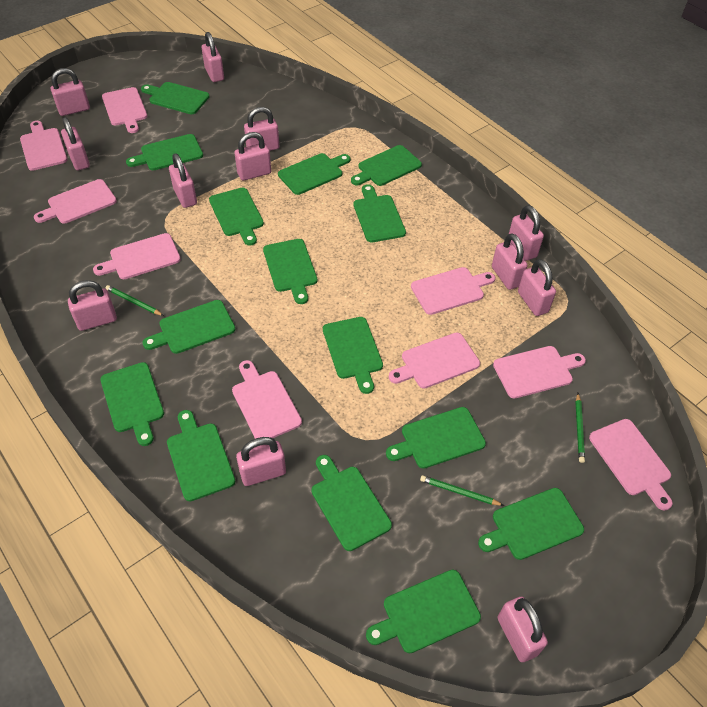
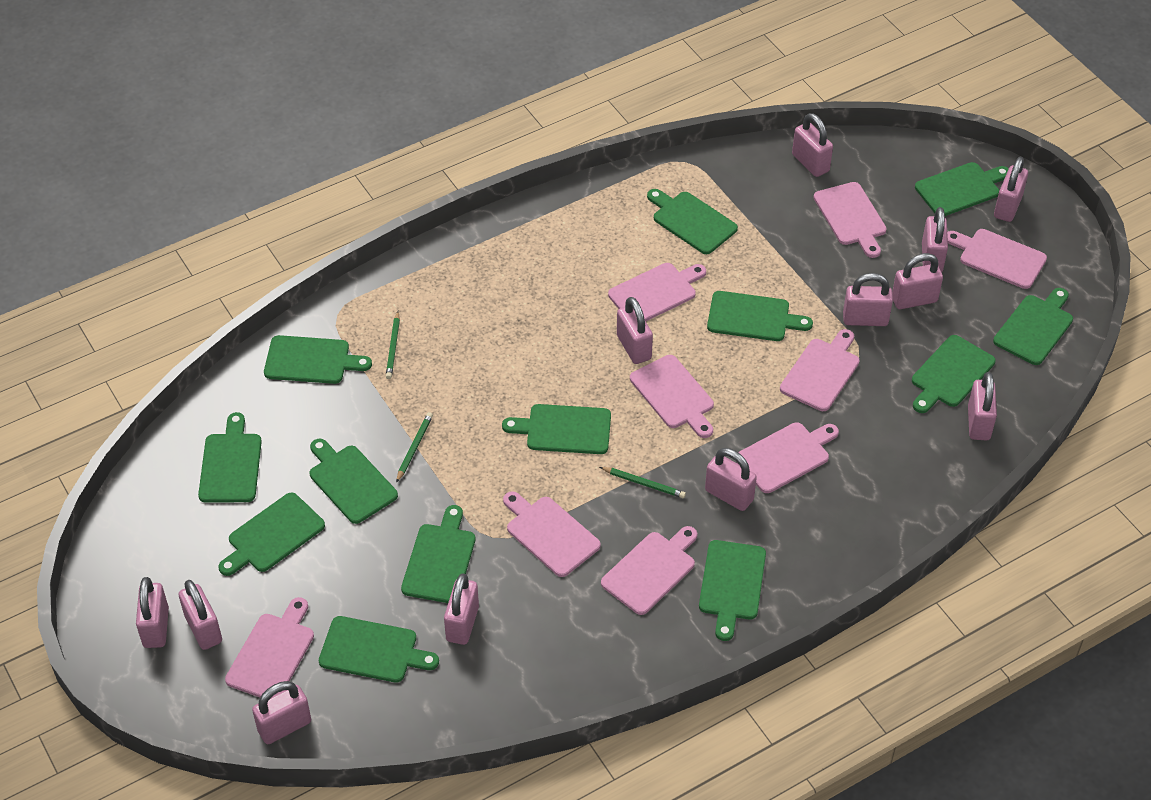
green cutting board: [100,362,164,446] [126,134,203,170] [141,82,209,114] [142,300,235,354] [167,410,235,501] [209,188,264,246] [263,239,317,304] [278,153,350,195] [311,455,392,551] [323,317,383,394] [351,145,422,186] [353,184,406,242] [366,570,481,653] [386,407,486,469] [478,488,584,560] = 15 -> [198,412,262,503] [218,492,325,576] [264,335,372,384] [310,439,398,524] [319,616,439,683] [401,505,476,603] [502,404,611,454] [647,189,738,254] [699,540,766,641] [707,291,813,341] [912,335,995,413] [915,162,1008,216] [993,288,1073,365] = 13

